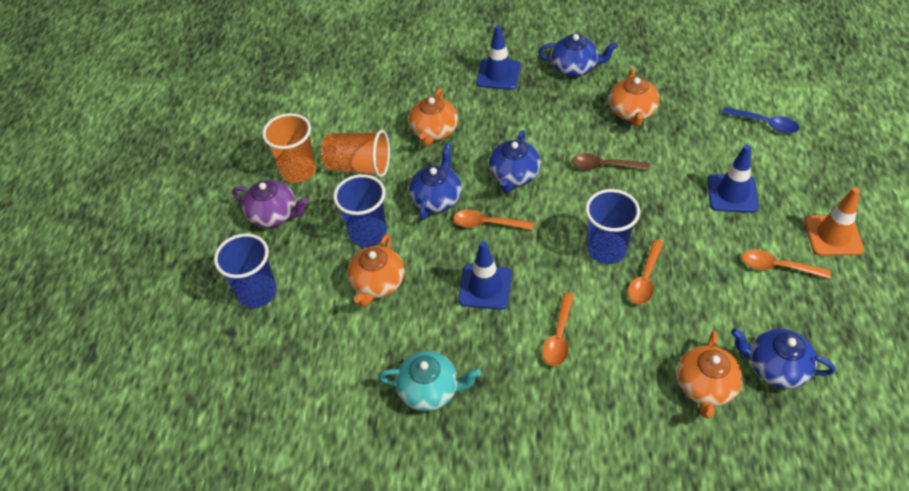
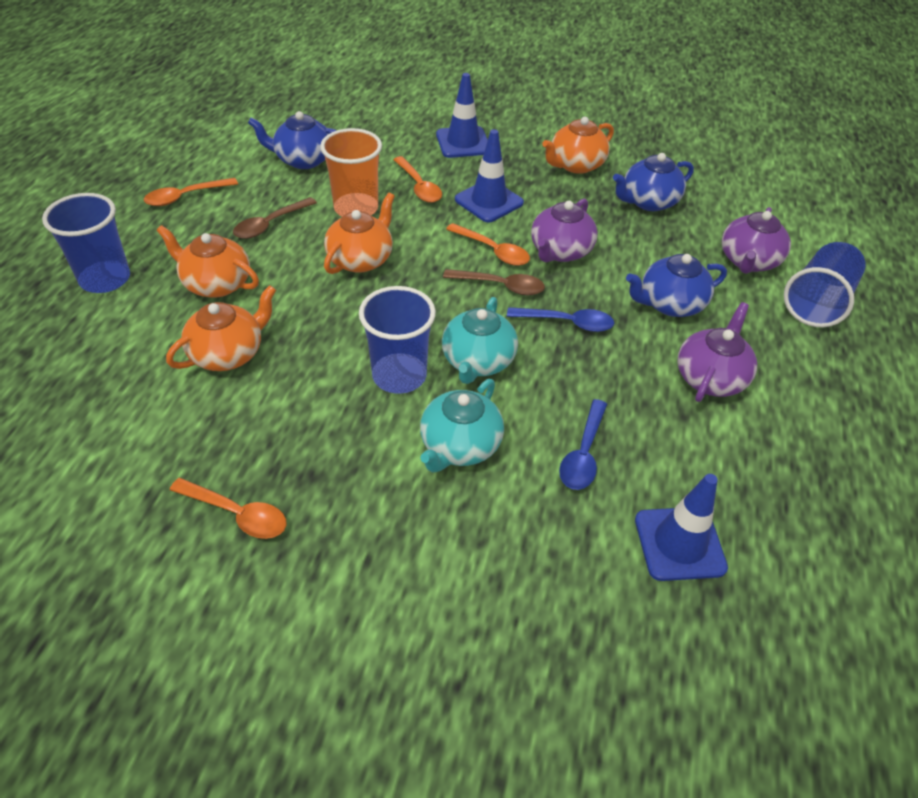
blue spoon: [722,107,799,133] = 1 -> [507,307,614,332] [559,399,607,490] = 2
blue teapot: [409,143,462,220] [488,130,541,193] [538,34,618,77] [731,328,835,389] = 4 -> [248,111,337,169] [613,153,694,211] [626,254,727,317] = 3
brown spoon: [572,153,650,170] = 1 -> [233,197,317,239] [443,269,545,295] = 2
orange cup: [262,113,316,183] [321,130,390,177] = 2 -> [320,128,382,217] = 1
orange traffic cone: [804,187,864,256] = 1 -> none = 0
purple teapot: [232,180,308,228] = 1 -> [531,198,598,262] [678,302,757,402] [722,207,791,274] = 3
turquoise teapot: [378,351,481,411] = 1 -> [420,379,504,473] [442,297,518,384] = 2

